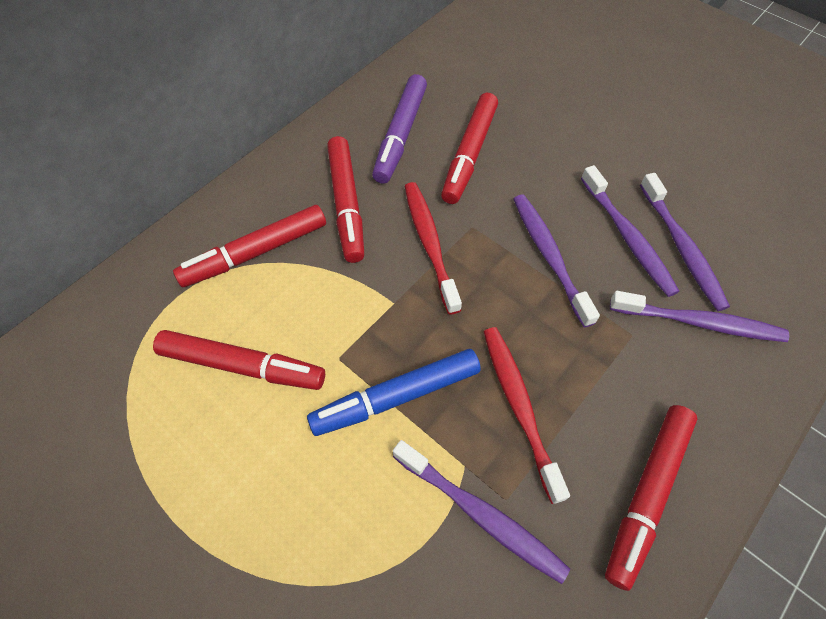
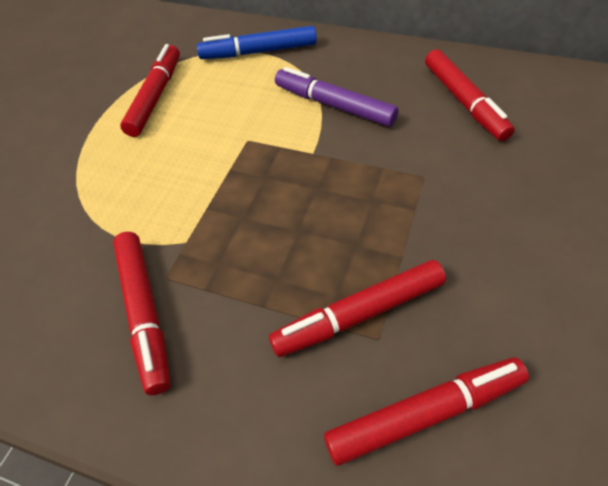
purple toothbrush: [393,440,570,584] [513,194,600,328] [581,165,679,297] [610,291,789,342] [640,173,730,311] = 5 -> none = 0
red toothbrush: [405,182,462,315] [484,327,570,504] = 2 -> none = 0

